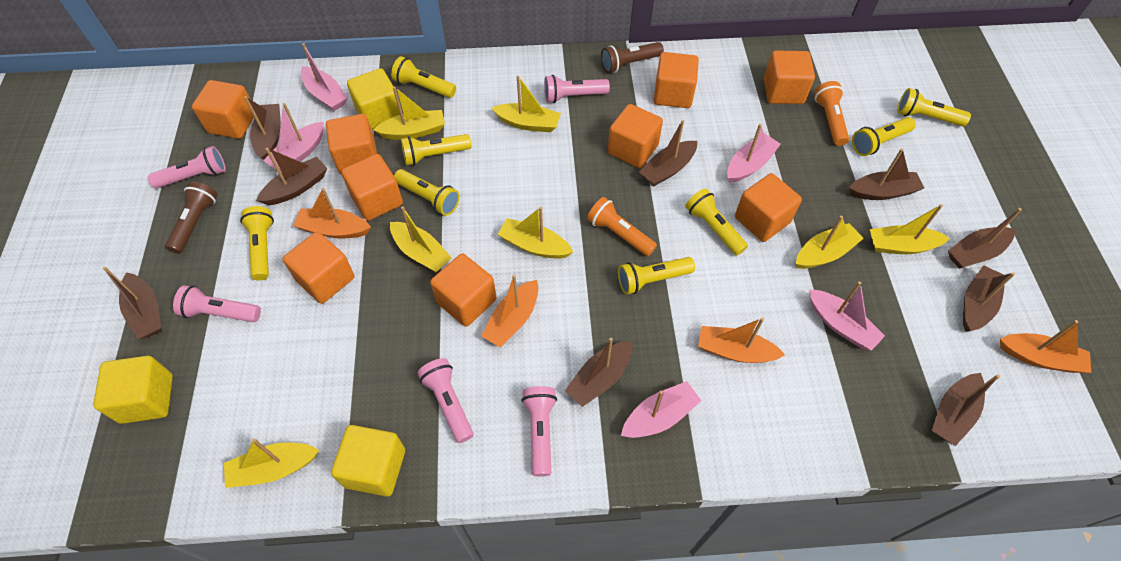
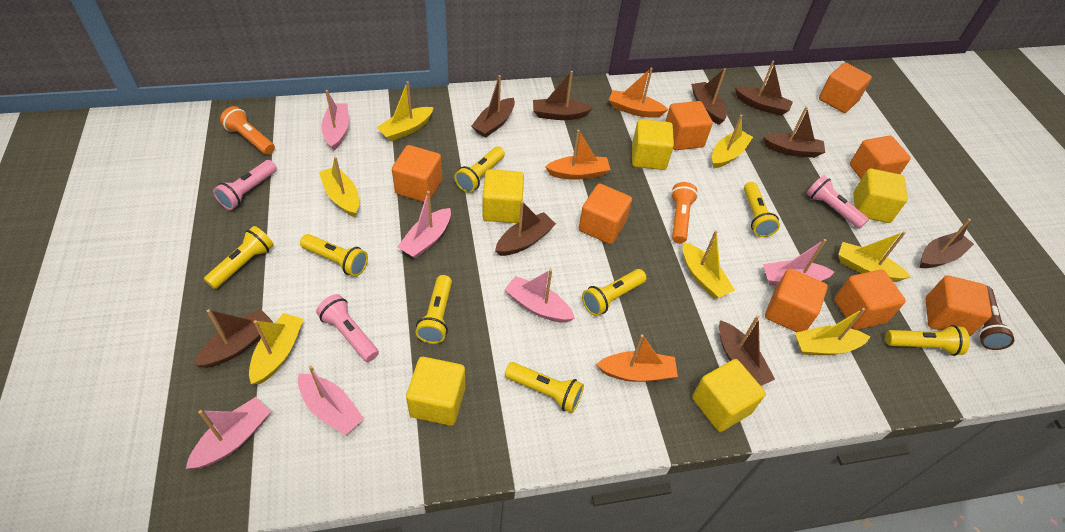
brown flashlight: [165,181,218,254] [601,42,664,73] = 2 -> [978,286,1014,350] = 1
orange boat: [293,188,371,238] [481,275,538,347] [698,318,785,363] [1000,320,1091,373] = 4 -> [545,130,611,180] [596,334,678,382] [609,68,668,118] = 3
orange cube: [192,80,254,139] [283,232,355,304] [326,114,377,174] [341,154,403,221] [430,254,497,327] [608,104,663,168] [654,52,699,108] [735,173,802,242] [764,51,815,104] = 9 -> [392,145,442,202] [579,184,632,244] [665,101,713,150] [765,269,828,332] [819,63,872,113] [834,270,906,330] [850,136,911,179] [926,275,992,337] = 8
pink boat: [263,103,324,172] [301,43,347,111] [621,381,702,438] [727,124,781,183] [809,281,885,351] = 5 -> [186,397,271,469] [298,365,364,435] [321,90,349,151] [398,191,451,259] [504,269,575,323] [763,239,834,286] = 6
pink flashlight: [148,146,226,188] [173,285,261,322] [418,358,473,443] [521,386,557,477] [544,75,610,103] = 5 -> [213,160,277,210] [316,294,379,362] [807,175,869,229] = 3
yellow cube: [93,356,173,424] [331,425,405,496] [347,68,400,130] = 3 -> [406,357,465,426] [482,169,524,223] [632,119,674,170] [692,359,766,432] [853,169,908,223] = 5

